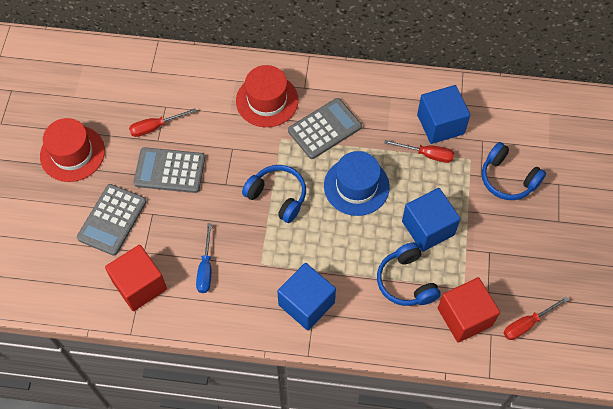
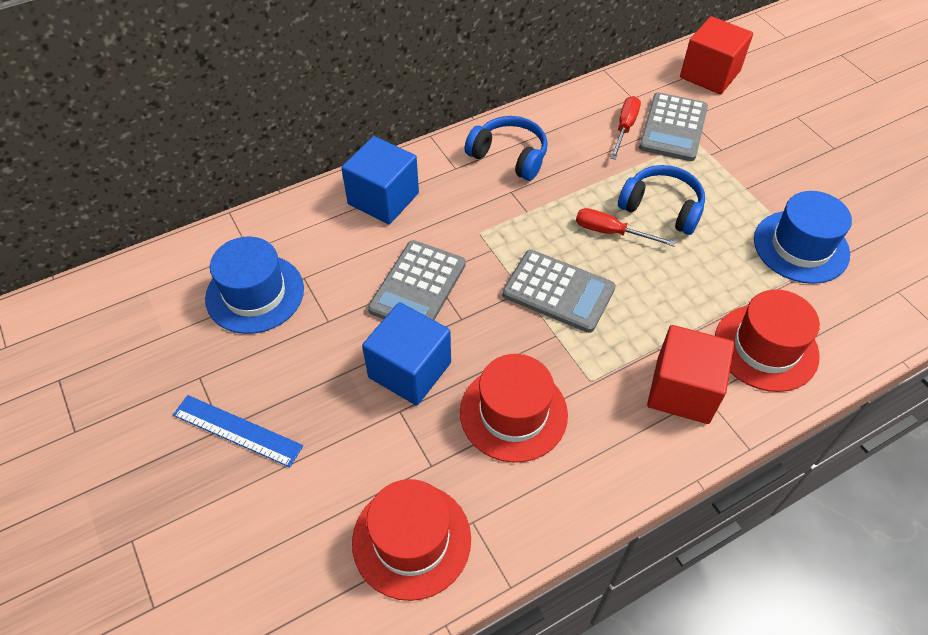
blue cube: [277,263,336,330] [402,188,461,252] [417,85,470,144] = 3 -> [342,136,419,224] [362,302,451,406] = 2
blue hat: [324,151,390,216] = 1 -> [205,237,304,334] [754,191,852,284] = 2
blue headphones: [242,165,306,223] [377,242,441,306] [482,142,546,200] = 3 -> [464,116,548,181] [618,165,705,235] = 2
blue ruler: none = 0 -> [173,395,303,467] = 1
blue screwdriver: [196,223,212,293] = 1 -> none = 0
red hat: [40,118,105,182] [236,65,299,127] = 2 -> [352,479,471,601] [460,354,568,463] [715,289,820,392] = 3
red screwdriver: [129,108,196,137] [384,140,454,163] [504,297,568,340] = 3 -> [576,208,676,247] [610,96,641,160] = 2

